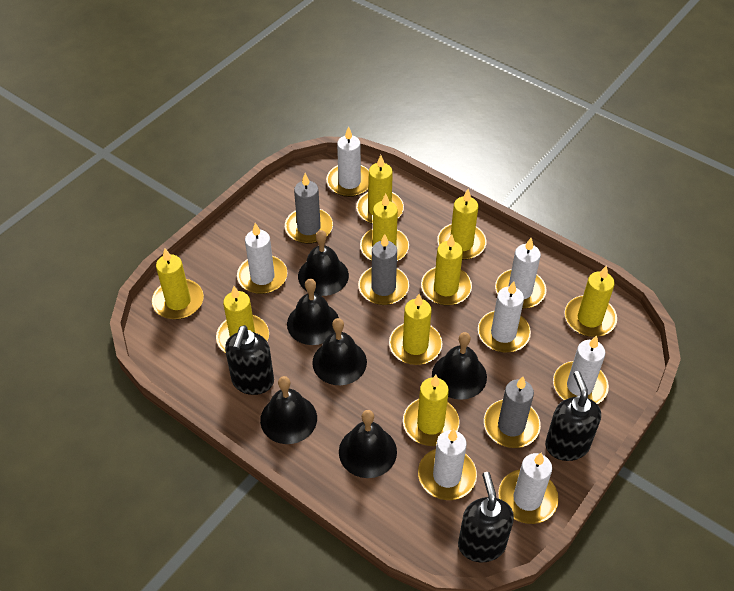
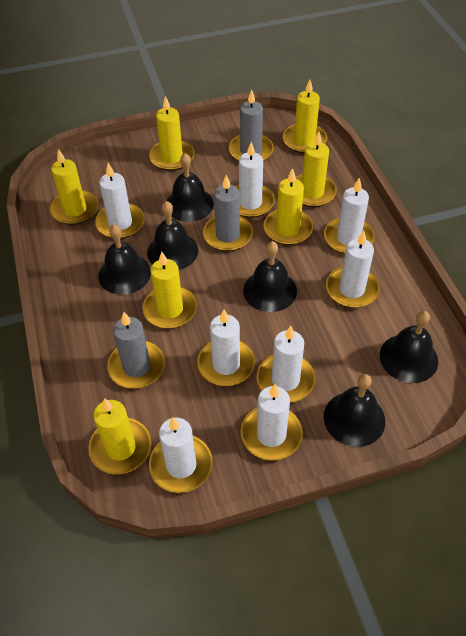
black soap dispenser: [225,325,274,395] [458,472,514,562] [545,371,601,461] = 3 -> none = 0
white candle: [237,223,288,294] [326,126,369,197] [418,429,477,500] [478,281,531,353] [495,238,547,309] [498,453,559,524] [553,335,609,404] = 7 -> [95,163,145,239] [149,417,213,493] [197,310,255,386] [236,142,275,218] [241,384,303,461] [257,326,316,403] [324,177,375,254] [326,231,380,308] = 8
yellow candle: [152,248,204,320] [216,286,269,353] [356,155,404,224] [360,193,409,261] [389,294,442,365] [403,375,459,446] [421,234,472,306] [437,189,486,260] [564,265,617,337] = 9 -> [50,149,98,225] [88,398,151,474] [142,252,197,329] [149,96,194,171] [263,168,313,245] [283,80,327,153] [296,132,337,207] = 7

